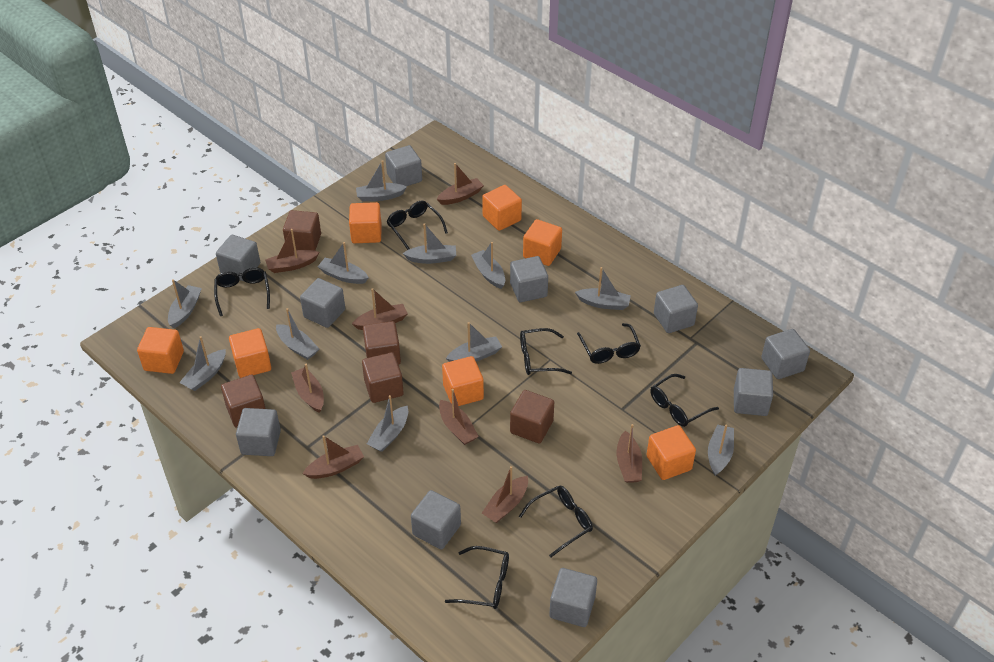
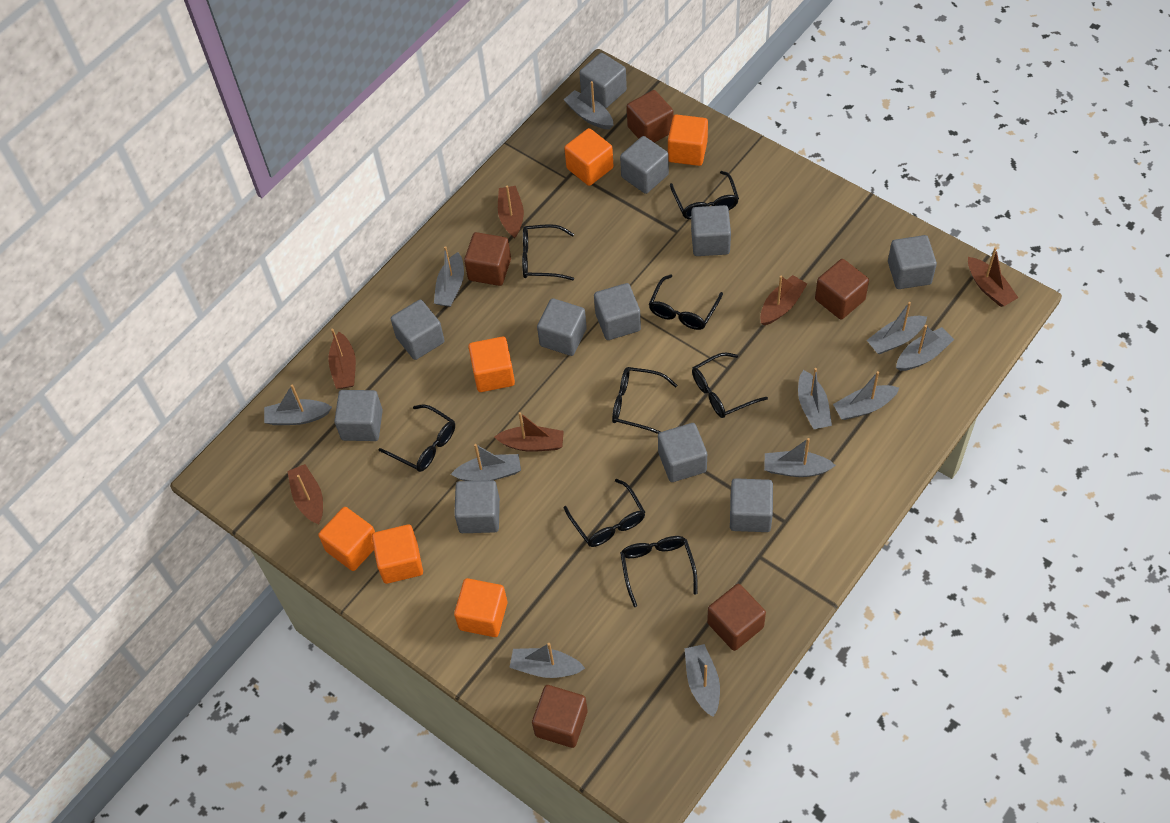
black glasses: [214,268,270,316] [387,201,448,250] [445,546,509,609] [519,486,593,557] [520,328,572,375] [577,323,641,364] [651,374,719,427] = 7 -> [378,404,455,472] [522,224,574,281] [564,479,645,547] [612,367,677,434] [620,536,697,607] [649,274,723,330] [670,171,739,219] [692,352,768,418] = 8
brown boat: [265,229,319,273] [291,364,324,413] [303,435,364,479] [352,288,408,330] [437,163,484,205] [439,389,479,445] [482,466,528,523] [617,424,642,483] = 8 -> [287,464,323,524] [328,329,356,389] [494,412,564,452] [498,186,524,239] [760,275,807,325] [968,247,1018,307] = 6
grey cube: [216,235,260,281] [236,408,281,456] [300,278,345,328] [385,145,422,186] [411,490,461,550] [510,256,548,302] [549,568,597,627] [654,285,698,333] [734,368,773,416] [761,329,810,379] = 10 -> [334,390,383,441] [391,299,445,360] [454,480,500,533] [537,298,587,356] [579,53,627,108] [594,283,641,340] [620,136,669,194] [658,423,707,482] [691,205,731,256] [730,478,773,532] [888,235,937,289] = 11
orange cube: [137,327,184,374] [229,328,271,378] [349,202,382,243] [442,356,484,406] [482,185,522,231] [523,219,562,266] [646,425,696,480] = 7 -> [318,507,375,571] [372,524,423,584] [454,578,507,637] [468,336,515,392] [564,128,613,186] [668,114,708,166] = 6

